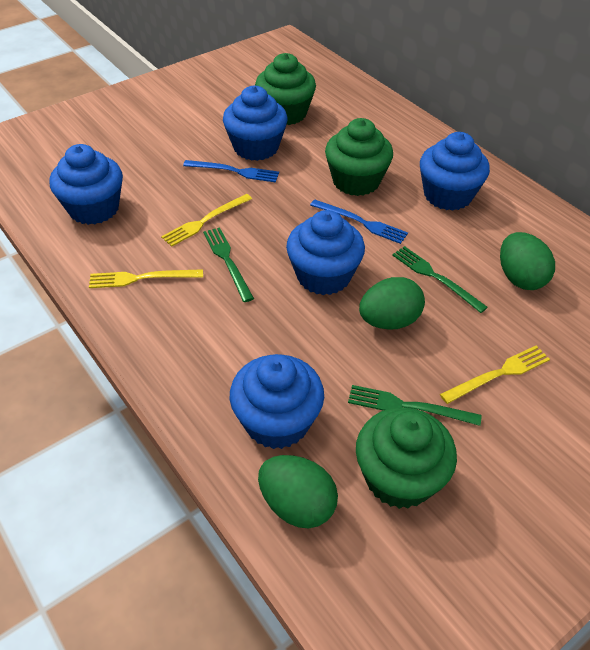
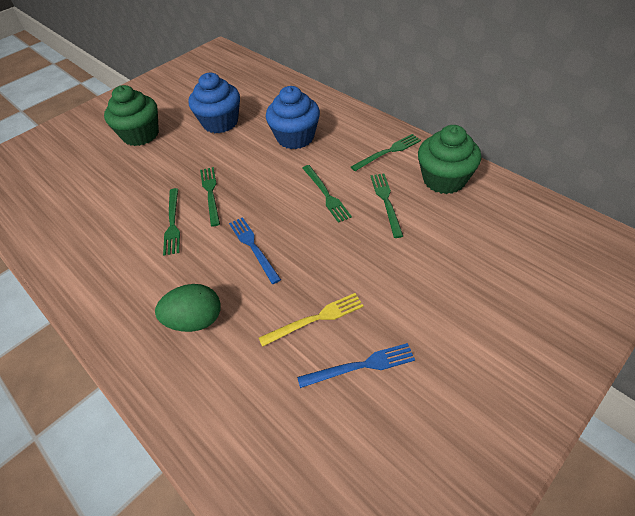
blue cupcake: [50,144,123,225] [223,86,287,161] [230,354,324,449] [286,210,365,295] [420,132,490,211] = 5 -> [189,73,240,133] [266,86,320,149] = 2
green cupcake: [255,53,316,125] [325,118,393,196] [356,407,457,509] = 3 -> [104,85,159,146] [418,125,481,194] = 2
green egg: [258,455,338,528] [359,277,425,330] [500,232,555,290] = 3 -> [155,284,221,332] = 1
green fork: [203,227,254,302] [348,385,482,426] [392,246,488,313] = 3 -> [163,188,180,256] [200,167,220,227] [303,165,352,223] [351,134,421,171] [371,174,403,238] = 5
yellow fork: [89,269,203,288] [161,194,252,247] [440,345,550,404] = 3 -> [259,293,364,347] = 1

